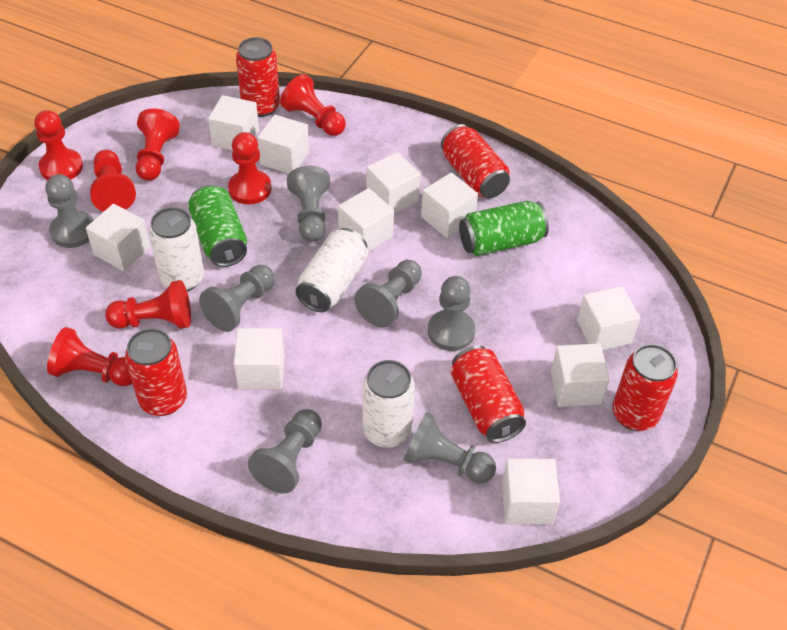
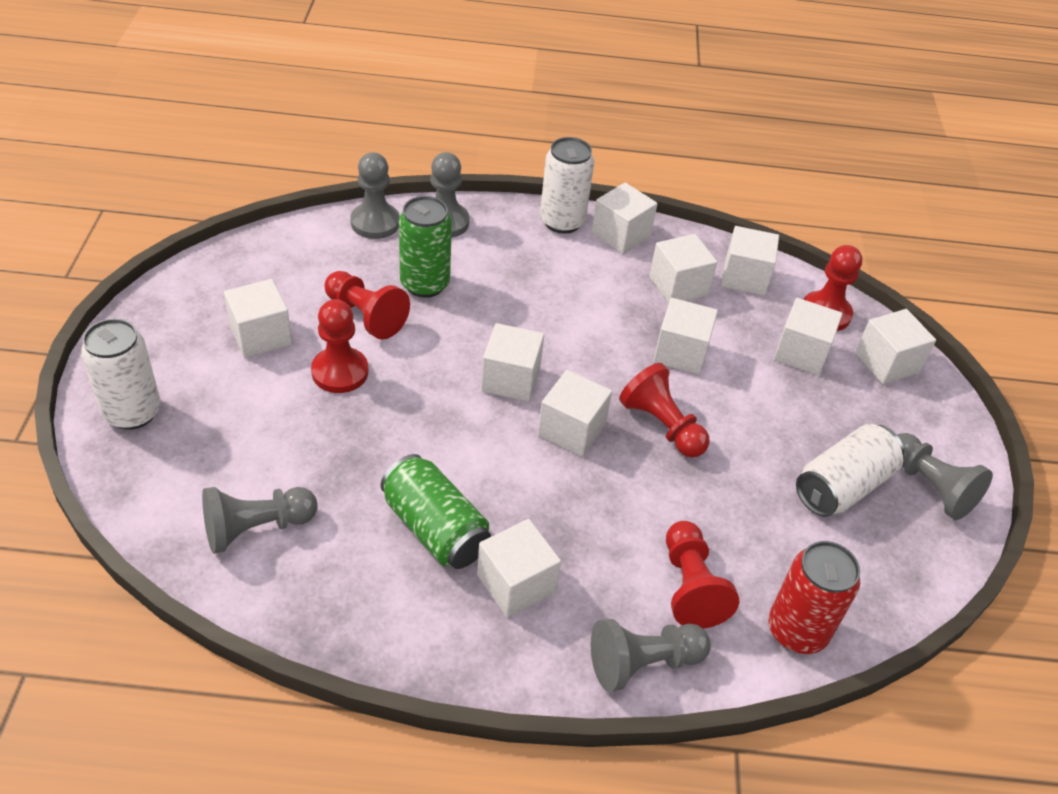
grey pawn: [45,174,94,248] [199,265,275,332] [248,409,322,494] [287,166,330,241] [354,260,422,327] [404,412,496,483] [428,276,475,351] = 7 -> [202,487,318,554] [350,152,400,239] [430,152,470,238] [591,619,711,692] [897,433,993,520] = 5
red can: [125,328,187,416] [236,37,280,117] [441,124,510,198] [451,345,526,443] [612,344,678,431] = 5 -> [768,541,860,654] = 1
red pawn: [34,110,83,180] [47,327,132,386] [90,150,136,212] [105,280,191,329] [135,108,180,181] [228,132,272,204] [280,74,346,136] = 7 -> [311,299,368,393] [325,271,410,340] [619,363,710,458] [666,521,739,629] [803,245,862,331] = 5

